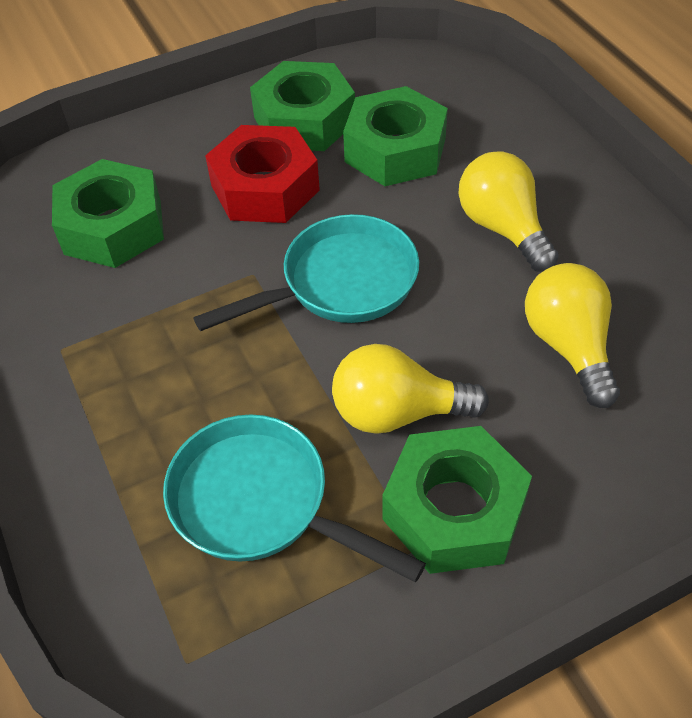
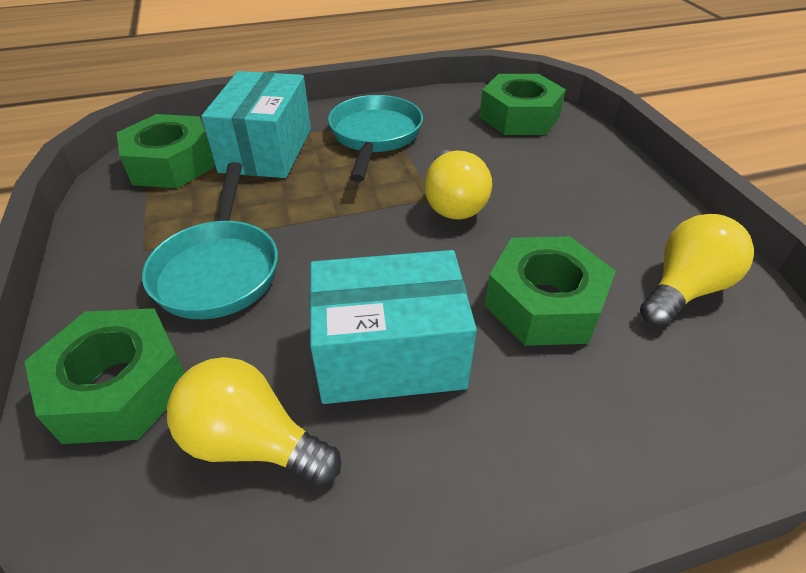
red nut: [205,125,320,223] = 1 -> none = 0
turquoise box: none = 0 -> [201,71,311,178] [309,250,477,404] = 2

